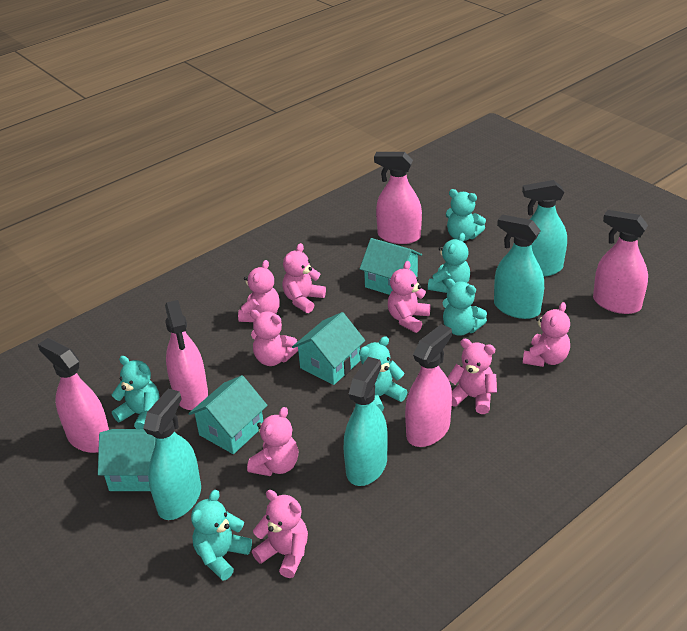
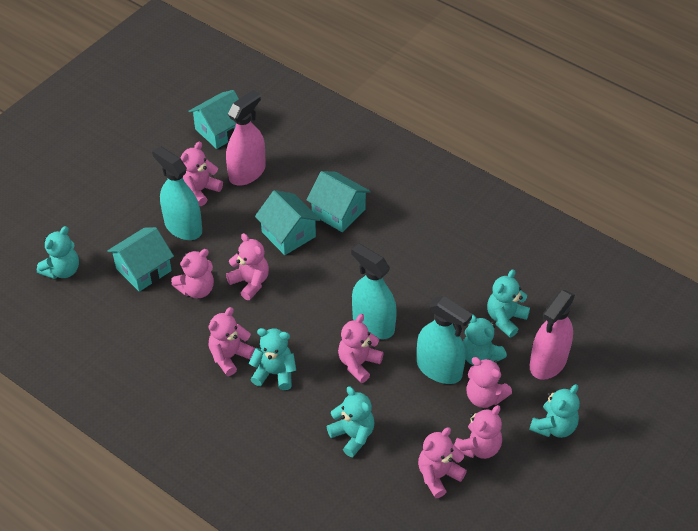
pink spray bottle: [38,338,109,453] [165,300,208,410] [374,152,422,244] [405,324,452,447] [593,210,648,314] = 5 -> [226,90,266,186] [530,290,575,380] = 2
turquoise spray bottle: [143,389,201,520] [343,357,388,486] [494,214,544,319] [522,180,567,277] = 4 -> [152,146,202,240] [351,243,397,339] [417,296,472,384] = 3

